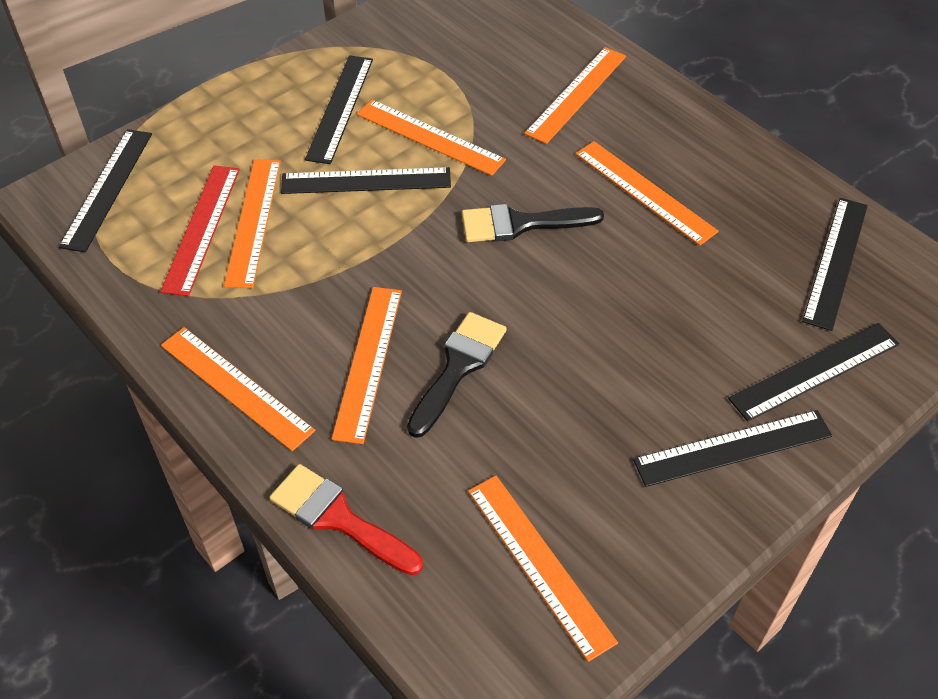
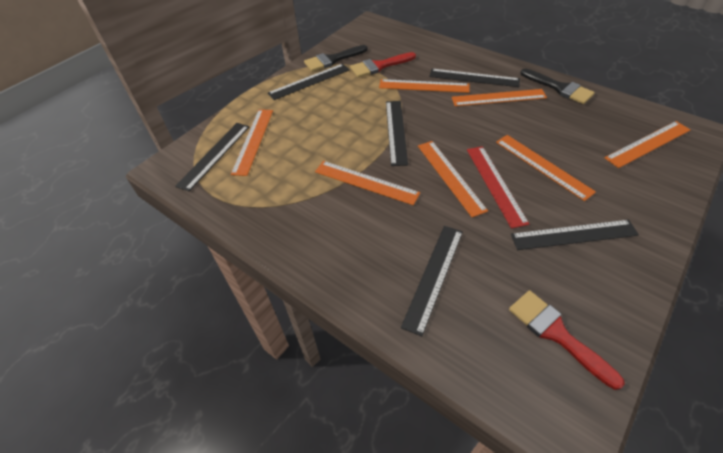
red brush: [269,464,423,576] = 1 -> [350,52,416,78] [509,290,625,390] = 2

